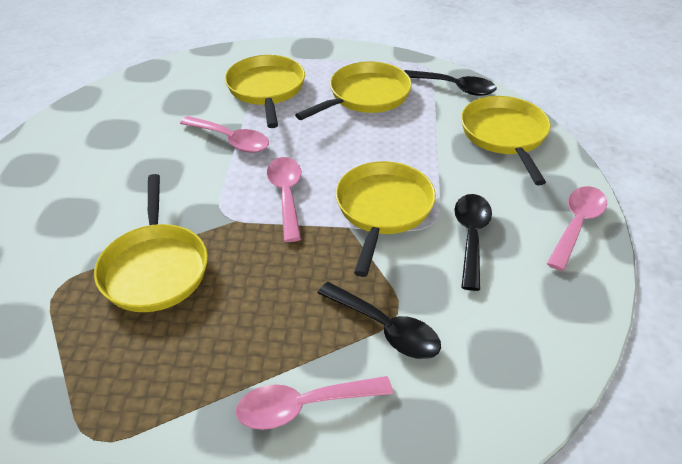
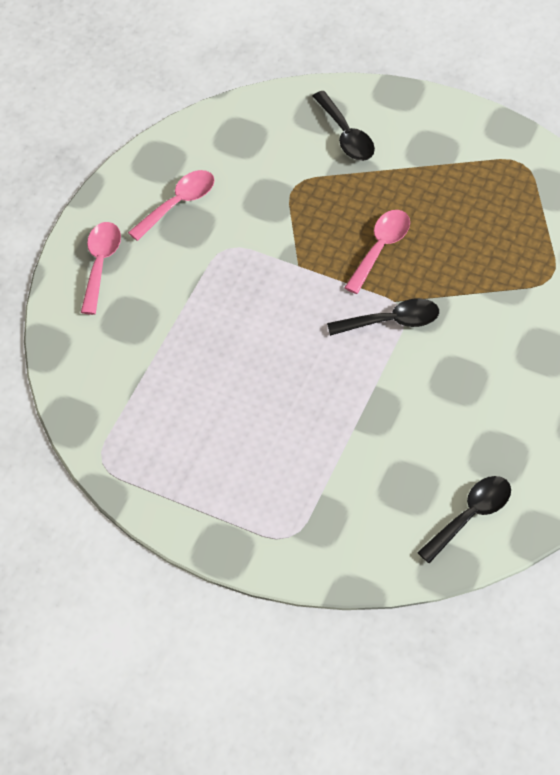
pink spoon: [180,116,269,153] [236,376,393,430] [267,157,301,242] [547,186,607,271] = 4 -> [81,222,121,315] [128,170,215,241] [344,210,410,294] = 3
yellow pan: [94,174,208,312] [225,55,305,128] [295,62,412,120] [336,161,436,277] [461,96,551,185] = 5 -> none = 0

